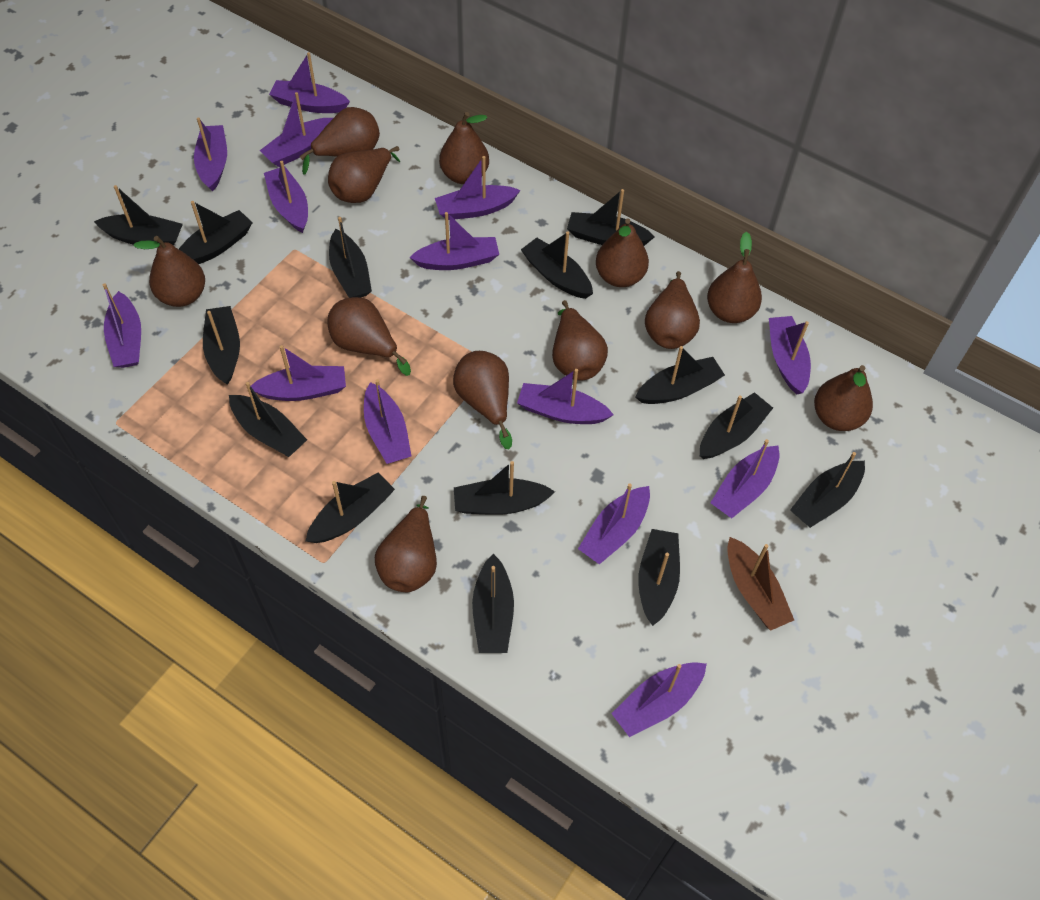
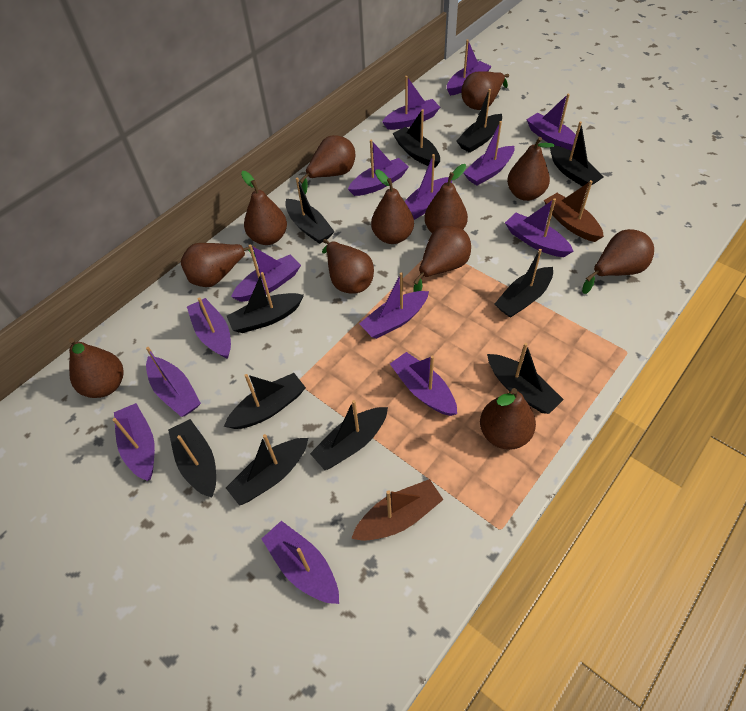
black boat: [94,185,183,246] [179,201,253,264] [203,306,240,385] [229,382,307,457] [306,472,395,543] [329,217,372,298] [454,461,555,515] [472,554,514,653] [521,232,593,299] [567,189,655,246] [635,346,725,404] [638,529,680,626] [700,392,773,459] [790,452,865,528] = 14 -> [168,419,216,498] [224,373,306,429] [226,434,308,506] [227,272,304,333] [285,177,335,244] [310,400,388,470] [392,109,440,168] [456,89,502,153] [487,343,564,414] [495,249,553,318] [550,121,604,186] = 11
brown boat: [727,537,794,631] = 1 -> [351,479,443,541] [544,180,604,242] = 2

